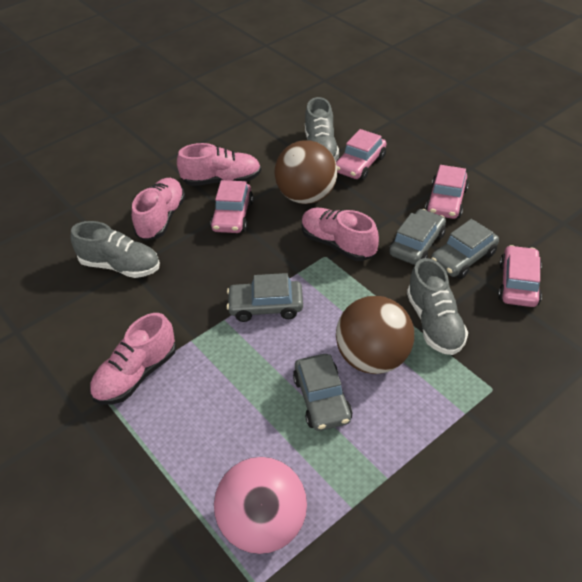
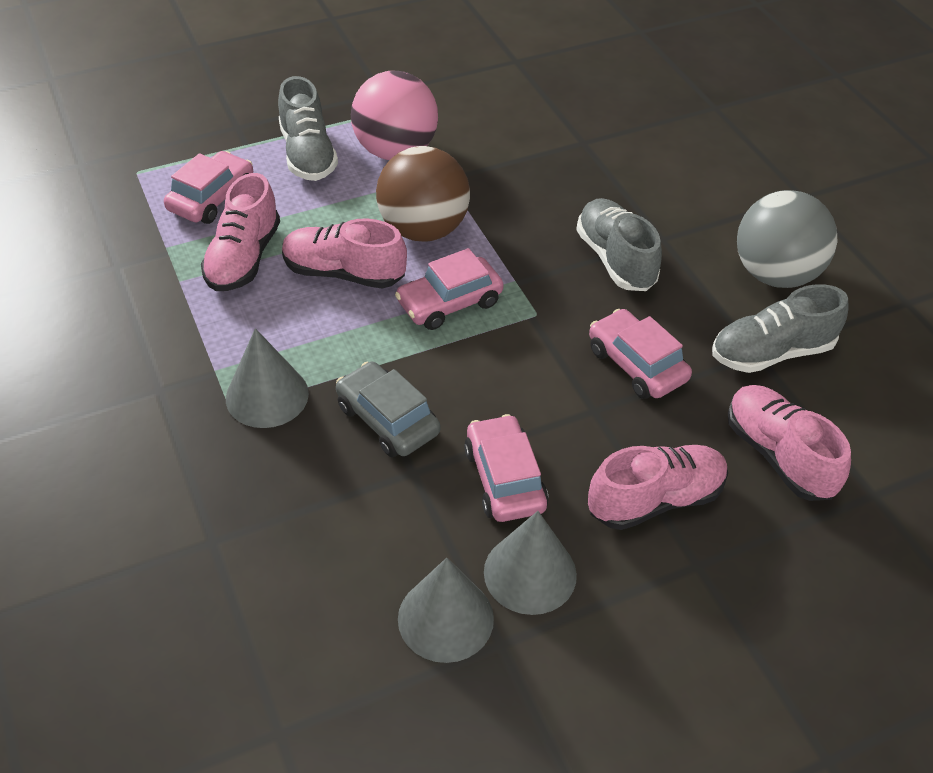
brown ball: [274,141,337,204] [336,296,414,374] = 2 -> [376,146,470,242] = 1
grey ball: none = 0 -> [737,190,838,288] = 1
grey car: [227,273,303,322] [293,354,353,431] [389,209,446,265] [431,219,499,279] = 4 -> [336,362,440,457] = 1
grey cone: none = 0 -> [226,328,309,428] [398,558,494,663] [484,511,577,615] = 3

